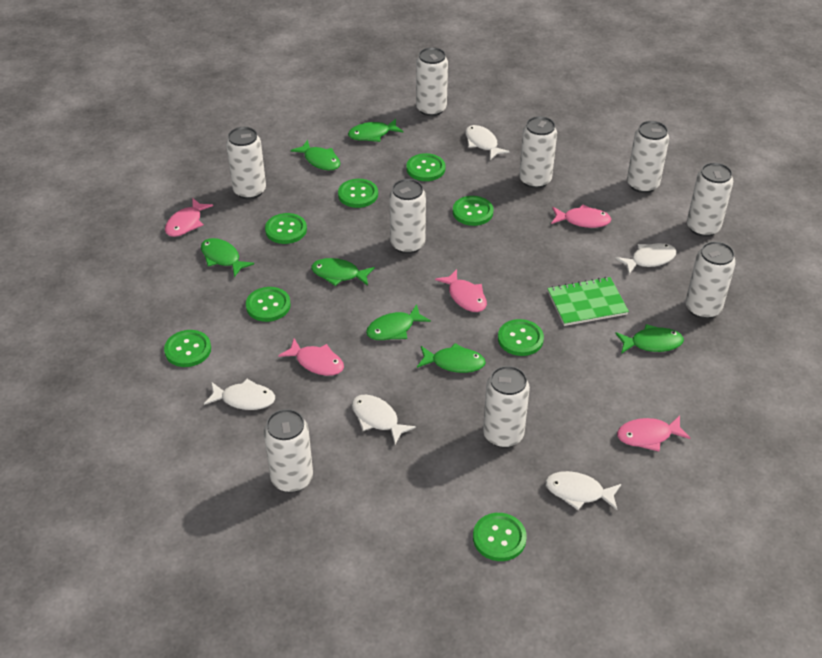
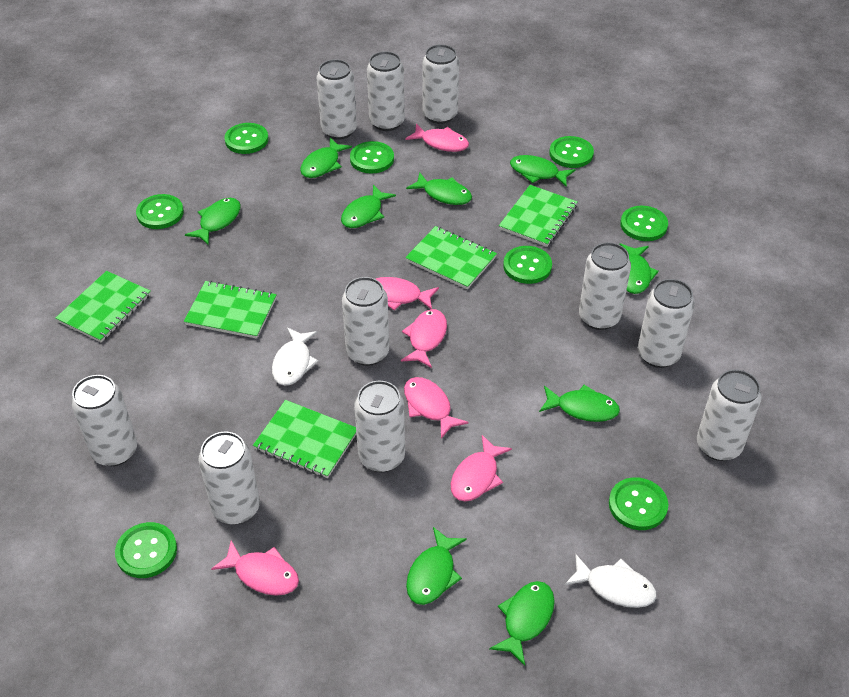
green fish: [201,238,254,277] [291,140,340,170] [311,258,375,286] [348,119,404,142] [366,304,431,340] [417,343,486,373] [615,324,684,354] = 7 -> [185,198,241,246] [300,138,352,178] [341,185,396,228] [406,173,472,205] [406,527,467,605] [489,581,555,666] [510,155,576,187] [539,385,620,422] [619,243,659,294] = 9
green notebook: [547,277,629,326] = 1 -> [56,271,151,343] [184,281,277,339] [253,400,356,478] [405,226,497,289] [499,185,578,247] = 5
pink fish: [165,198,213,237] [278,338,344,376] [435,269,487,312] [551,204,612,228] [617,416,690,451] = 5 -> [211,541,299,596] [376,277,439,311] [401,309,447,368] [404,377,468,439] [405,124,469,152] [451,435,512,501] = 6
white can: [226,127,266,199] [264,409,313,493] [389,179,426,254] [416,47,448,116] [483,366,530,448] [519,116,557,189] [627,121,669,193] [685,241,736,319] [687,162,733,237] = 9 -> [71,375,137,466] [199,431,260,524] [317,59,357,140] [342,277,389,366] [354,381,405,472] [367,51,405,131] [422,44,459,124] [579,242,631,330] [638,279,695,368] [697,369,762,461] = 10
white fish: [204,379,275,410] [352,395,416,444] [465,125,510,160] [545,471,621,510] [615,243,677,274] = 5 -> [272,327,318,386] [565,554,657,608] = 2

